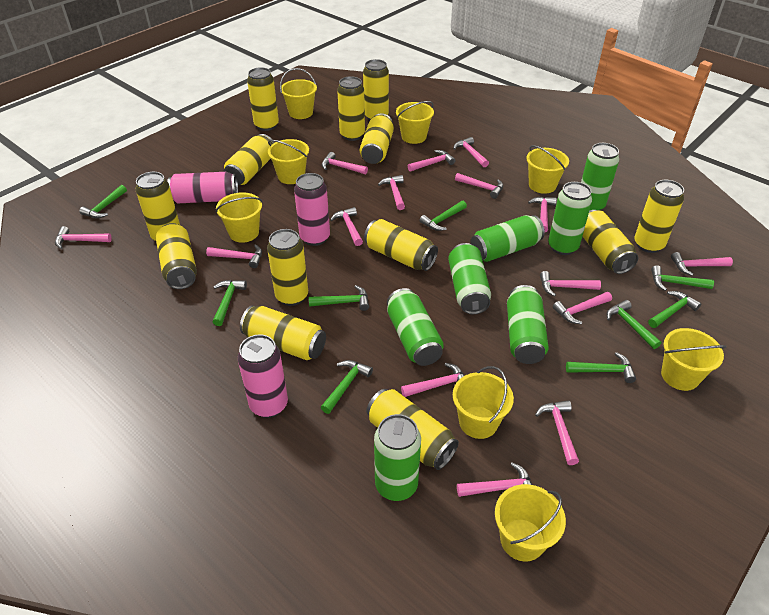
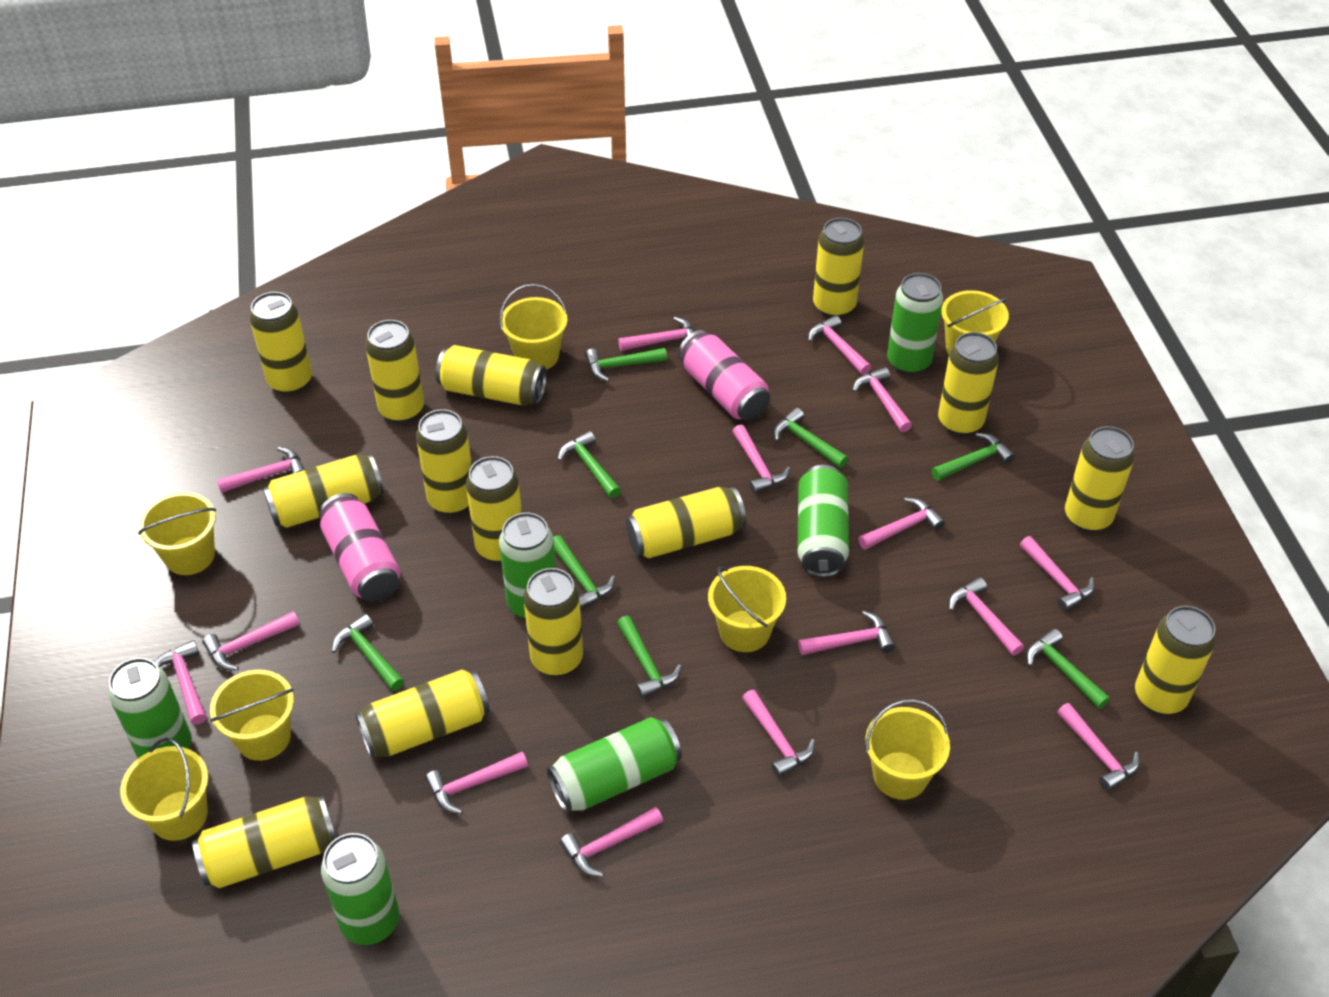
green can: [374,414,421,501] [387,288,444,366] [448,243,491,314] [470,215,545,262] [507,285,549,364] [548,182,592,255] [581,143,619,211] = 7 -> [108,658,192,758] [321,833,399,945] [499,513,556,619] [547,717,682,813] [797,465,849,577] [887,273,943,375] = 6
green hammer: [79,185,127,218] [213,280,247,326] [309,285,369,311] [321,360,373,414] [419,201,467,231] [566,352,636,383] [607,300,661,349] [648,291,701,328] [651,265,714,291] = 9 -> [332,614,404,691] [553,535,615,610] [558,431,621,498] [585,348,667,382] [617,616,682,699] [773,408,848,468] [932,433,1015,481] [1026,629,1110,709] = 8
pink can: [167,172,238,203] [238,335,288,418] [294,173,330,246] = 3 -> [319,493,401,602] [678,330,770,421] = 2
yellow bucket: [215,192,263,243] [268,139,309,184] [280,68,317,119] [396,101,434,144] [453,366,514,439] [495,484,566,561] [527,145,569,194] [661,328,727,391] = 8 -> [120,738,208,841] [138,492,216,575] [210,670,294,761] [500,284,567,370] [708,566,786,652] [865,699,950,800] [941,290,1009,355] = 7
yellow can: [136,172,180,241] [156,223,197,289] [224,134,274,185] [240,305,326,360] [247,67,279,131] [267,229,308,306] [337,76,365,141] [360,113,394,164] [363,59,389,121] [364,219,438,271] [367,389,459,470] [582,210,639,274] [634,180,684,253] = 13 -> [192,796,336,888] [250,292,312,394] [263,454,384,528] [355,669,490,758] [366,320,424,423] [416,409,472,515] [436,345,547,406] [466,456,522,563] [523,568,583,676] [626,487,746,558] [813,218,864,318] [938,332,999,436] [1065,426,1135,532] [1135,606,1216,715] = 14

